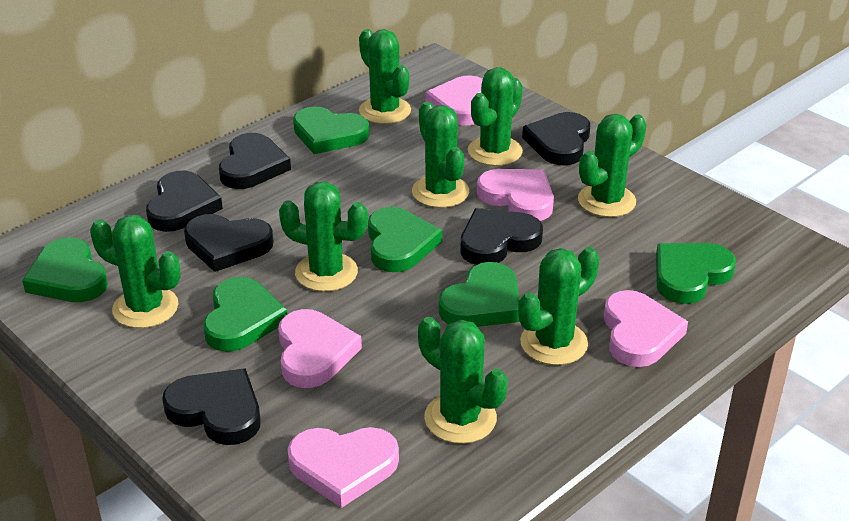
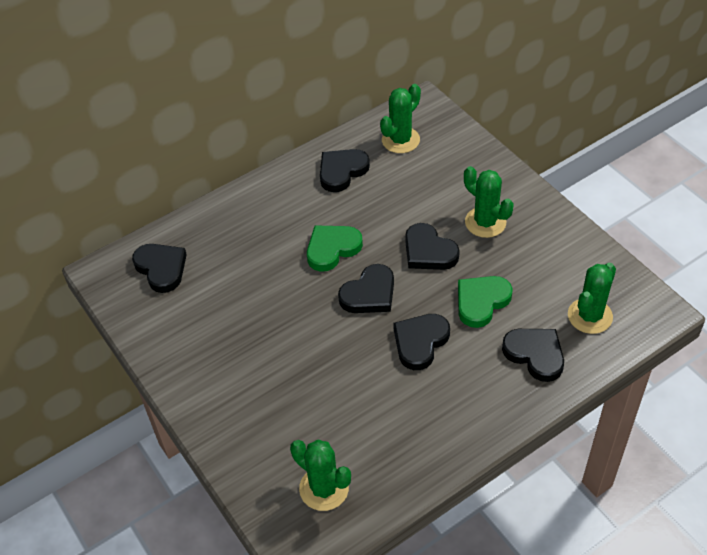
green cactus: [90,215,180,328] [279,182,368,292] [359,29,411,124] [412,101,469,208] [418,317,508,444] [468,67,523,166] [518,247,599,365] [578,114,647,217] = 8 -> [290,440,351,511] [380,84,421,153] [464,166,514,238] [568,263,616,334] = 4
green heart: [22,237,108,302] [203,277,287,352] [293,106,369,154] [368,207,442,272] [439,262,520,327] [656,243,736,304] = 6 -> [307,225,363,272] [458,276,513,328] = 2
pink heart: [278,309,362,388] [287,427,399,508] [425,76,483,125] [477,169,554,221] [604,290,688,367] = 5 -> none = 0

